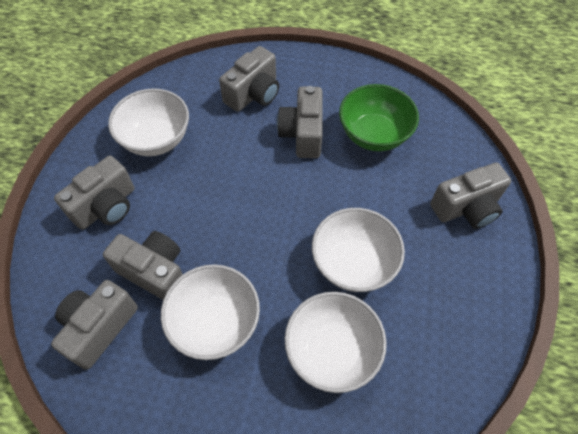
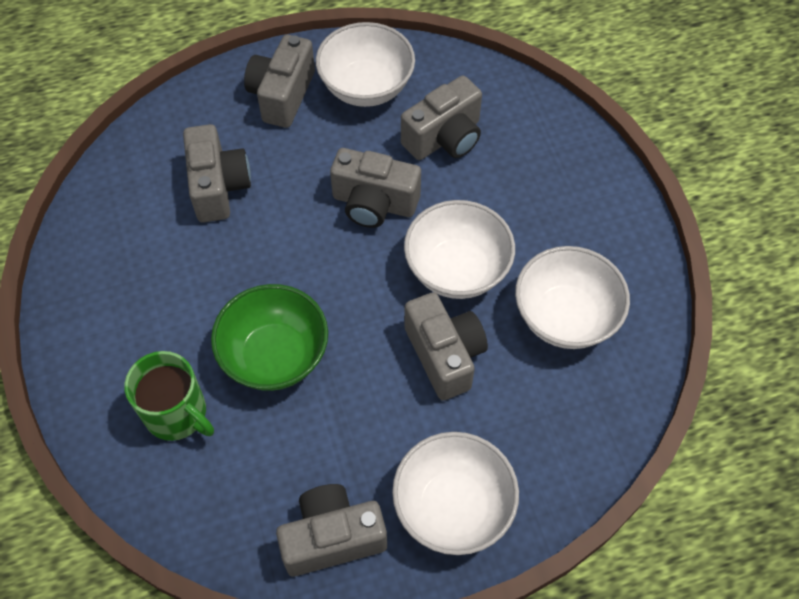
green mug: none = 0 -> [124,351,214,441] = 1

